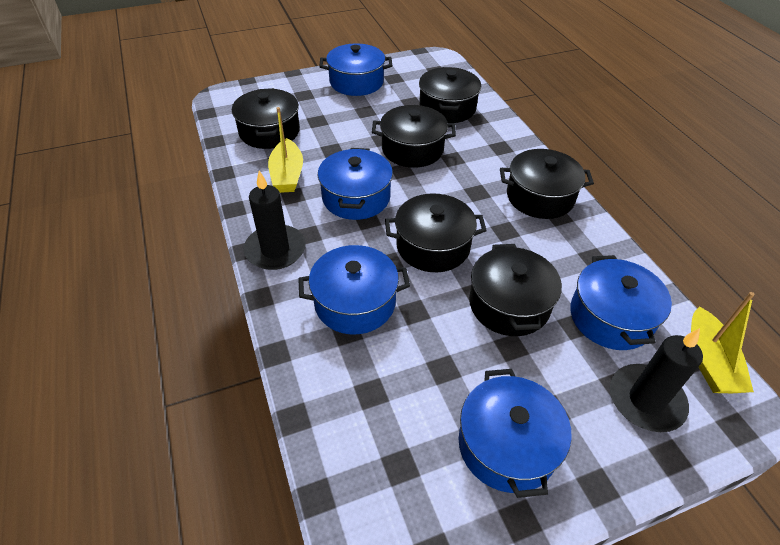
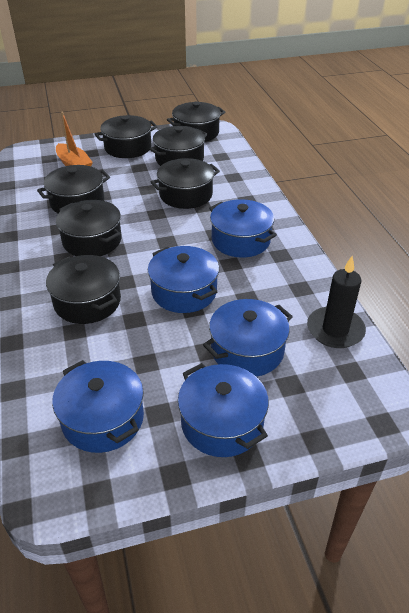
black candle: [243,171,306,270] [610,328,703,432] = 2 -> [307,256,366,348] = 1
black pot: [232,88,300,149] [372,105,456,168] [385,194,487,272] [419,67,481,123] [469,244,562,336] [500,149,594,219] = 6 -> [37,165,110,213] [46,255,121,324] [56,200,122,256] [95,115,158,158] [149,126,208,166] [151,158,220,209] [167,102,225,142] = 7
orange boat: none = 0 -> [56,112,93,166] = 1
yellow boat: [268,107,303,193] [691,292,755,393] = 2 -> none = 0

